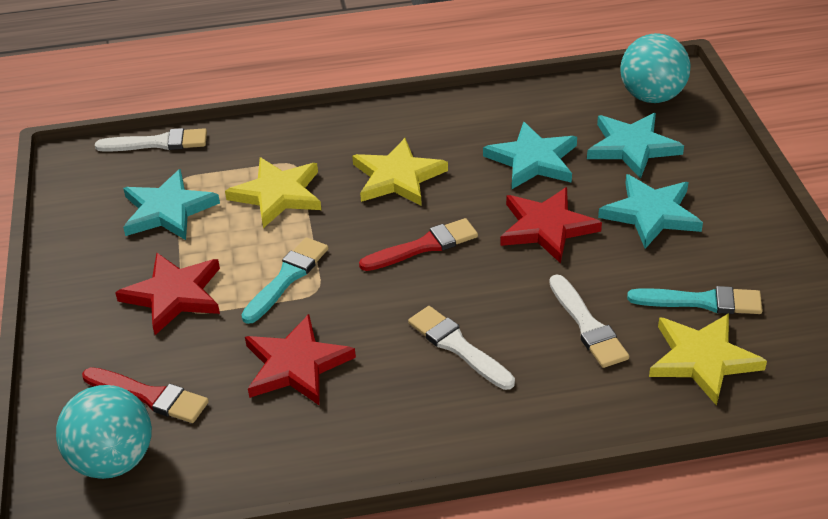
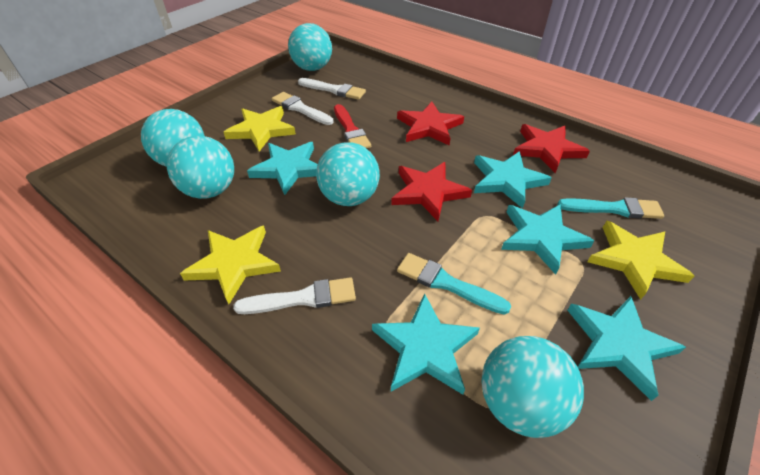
red brush: [82,367,209,423] [359,218,478,271] = 2 -> [334,104,371,149] = 1
turquoise ball: [56,385,152,479] [620,33,691,103] = 2 -> [141,109,204,167] [167,136,234,199] [288,23,332,71] [316,142,380,206] [482,336,584,438] = 5
turquoise star: [123,169,220,240] [483,122,577,189] [587,113,684,179] [598,174,703,249] = 4 -> [247,142,318,195] [372,293,480,395] [474,151,552,209] [501,204,594,275] [567,296,686,401] = 5

